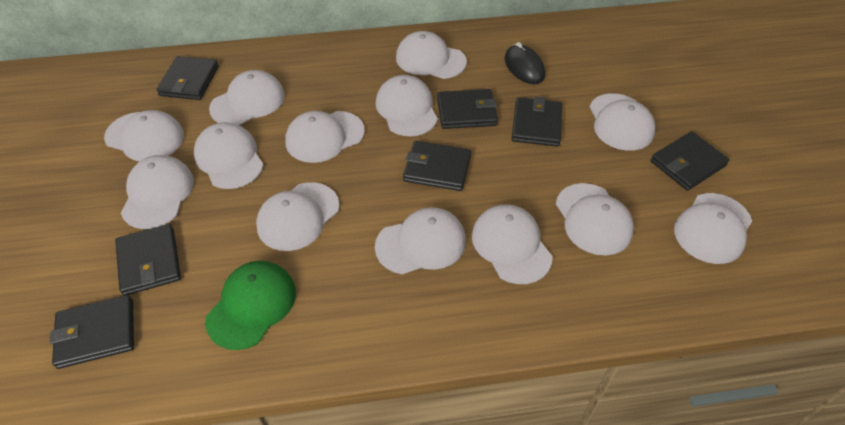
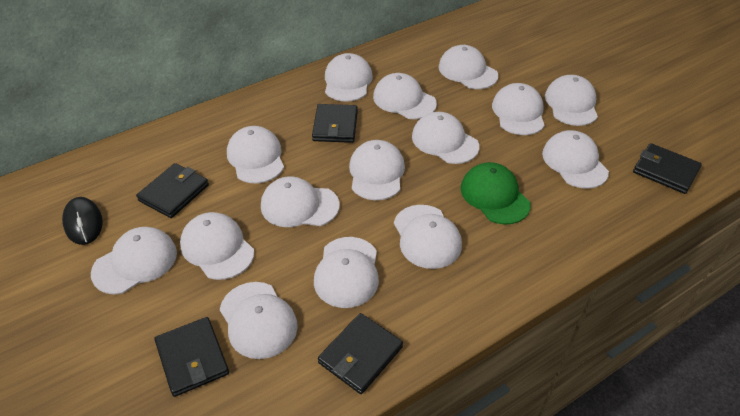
black wallet: [50,295,134,369] [115,224,181,296] [156,56,219,100] [403,141,471,191] [437,89,498,129] [512,96,562,147] [650,132,730,191] = 7 -> [136,163,209,218] [154,317,229,397] [312,104,358,143] [318,313,403,394] [633,143,702,194] = 5
white cap: [104,110,184,162] [121,155,194,229] [194,122,264,189] [209,70,285,125] [256,182,339,251] [285,111,365,163] [375,207,466,274] [376,75,438,136] [396,31,467,79] [472,205,553,284] [556,183,634,255] [590,93,656,151] [674,193,752,264] = 13 -> [91,227,177,294] [180,212,254,280] [220,282,298,359] [227,126,284,184] [261,176,340,227] [314,237,379,308] [325,53,373,102] [349,140,405,200] [373,73,437,119] [394,205,462,269] [412,112,479,164] [439,45,498,89] [492,83,545,135] [542,130,609,189] [545,75,598,126] = 15

